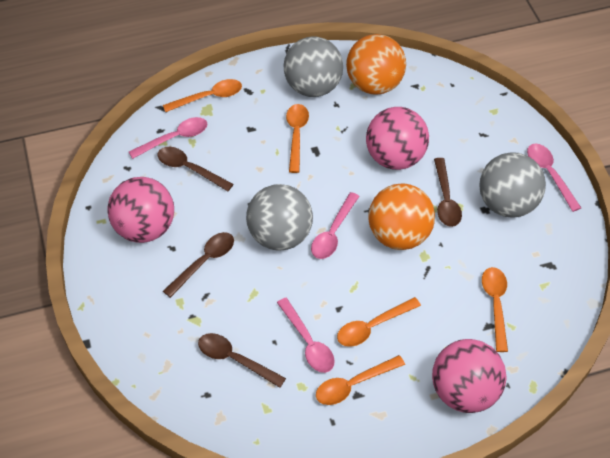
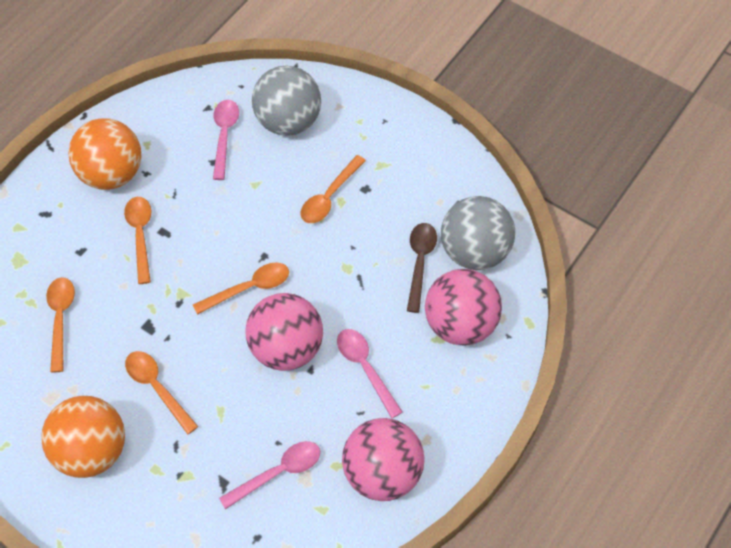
brown spoon: [158,147,233,191] [163,232,234,298] [198,333,286,388] [434,158,462,227] = 4 -> [407,223,437,313] = 1
grey ball: [246,184,313,251] [284,36,343,97] [479,152,546,218] = 3 -> [252,66,321,136] [441,196,515,270] = 2
pink spoon: [129,117,207,159] [277,298,335,373] [311,192,360,259] [527,144,581,212] = 4 -> [213,100,239,180] [219,441,320,509] [337,329,402,418] = 3

